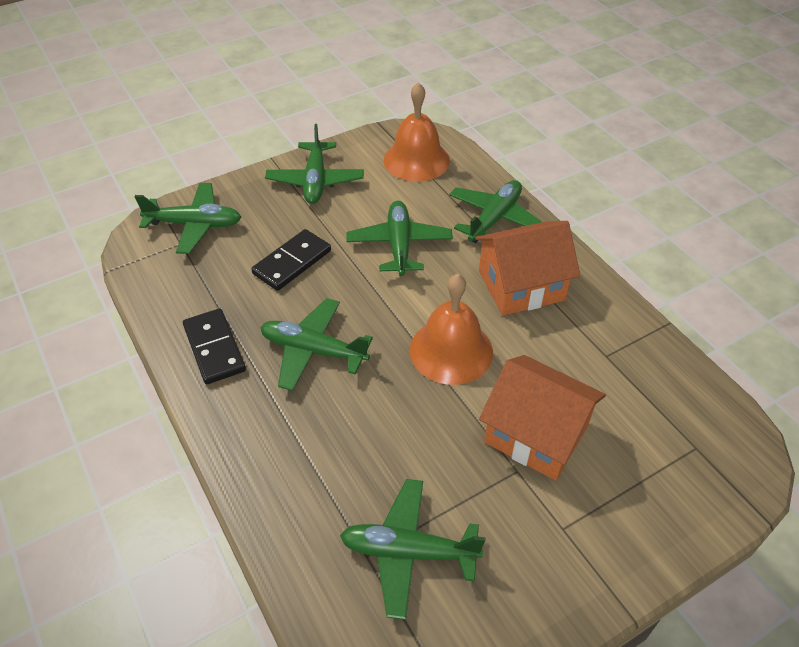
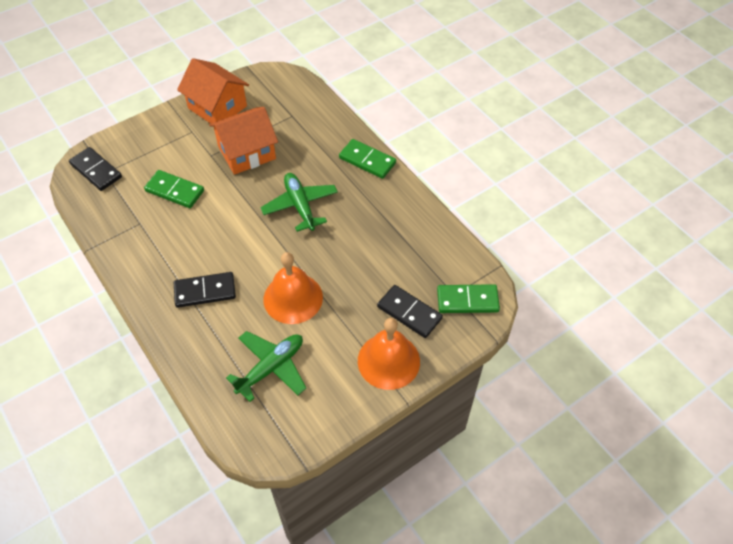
black domino: [183,308,246,384] [251,229,331,291] = 2 -> [69,147,122,191] [174,272,236,308] [377,285,443,338] = 3
green domino: none = 0 -> [144,170,204,208] [339,139,396,179] [437,284,500,313] = 3
green plane: [134,183,241,254] [260,298,373,391] [265,124,364,204] [340,479,486,620] [346,201,453,276] [449,180,542,243] = 6 -> [226,331,306,402] [260,173,338,232] = 2

